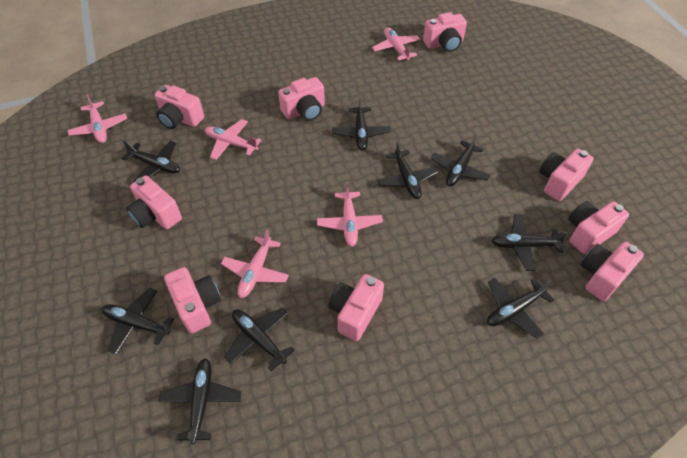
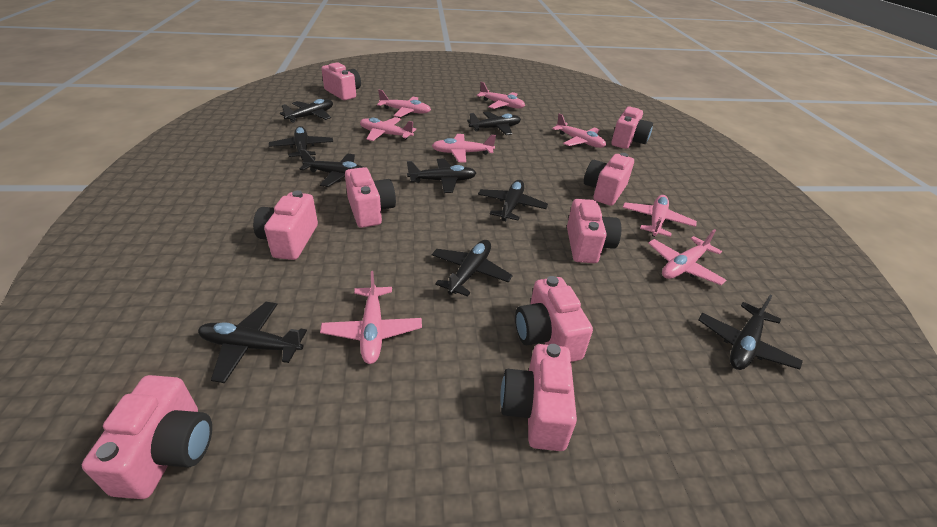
pink plane: [67,94,127,143] [205,119,262,160] [221,229,289,298] [317,182,383,247] [372,27,420,61] = 5 -> [320,271,422,364] [360,117,416,141] [377,90,431,117] [432,134,496,163] [477,82,525,109] [552,114,606,148] [623,195,697,237] [648,229,726,285] = 8

